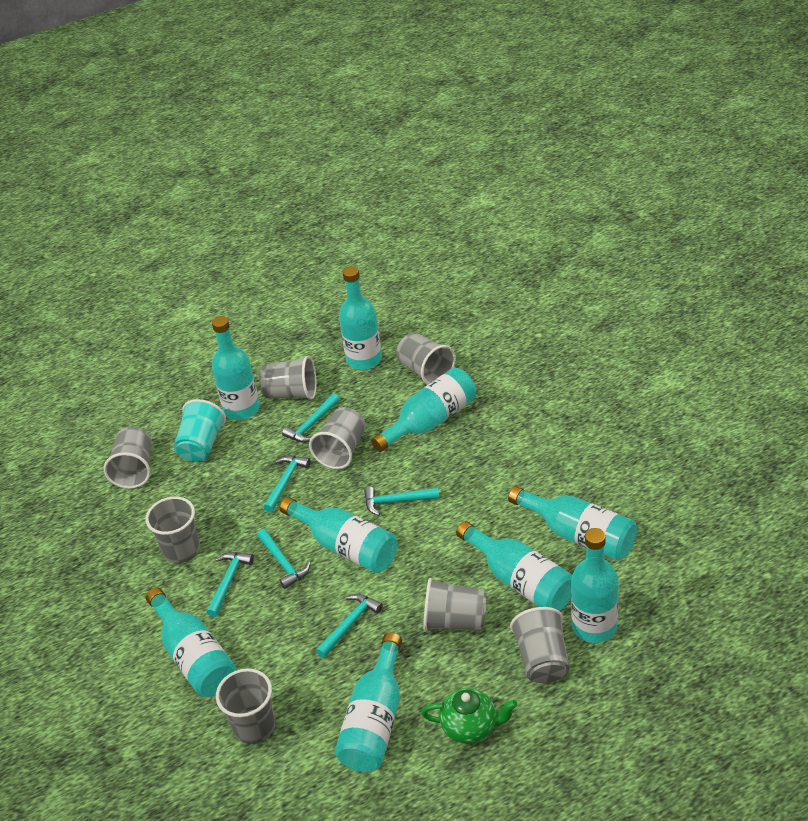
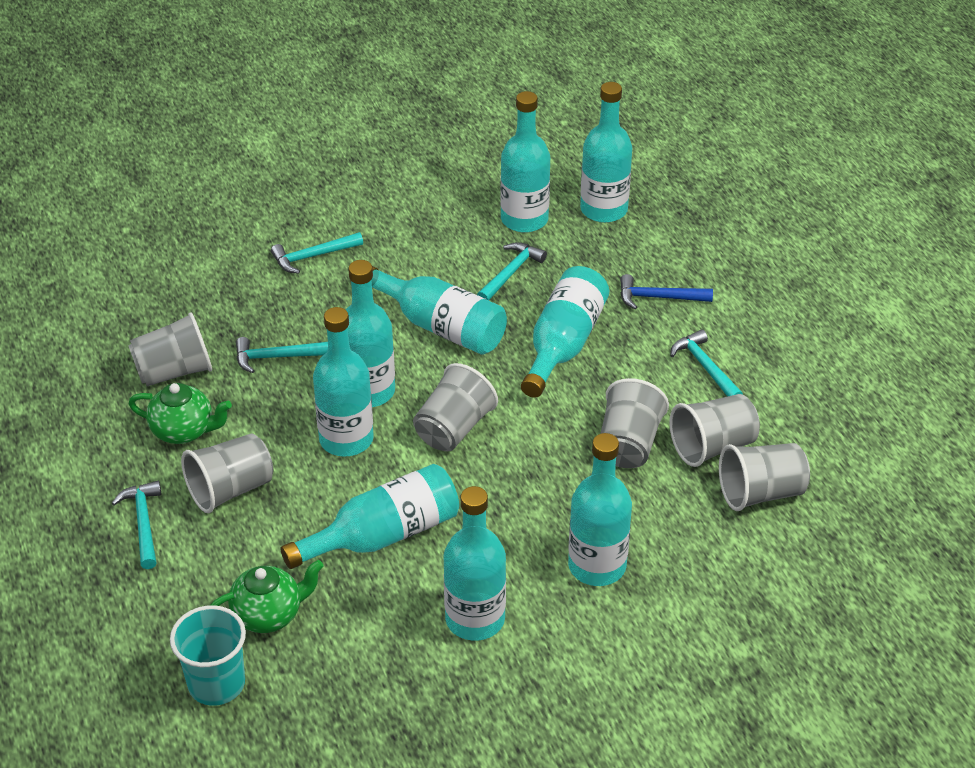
blue hammer: none = 0 -> [620,274,713,309] = 1
green teapot: [421,688,518,744] = 1 -> [129,383,232,444] [209,560,324,633] = 2
grey cup: [104,427,152,489] [146,496,200,563] [216,668,275,744] [259,356,317,400] [309,407,366,469] [396,332,455,385] [423,578,487,631] [510,607,569,683] = 8 -> [128,312,212,386] [181,434,273,513] [413,363,498,451] [600,378,669,468] [669,394,760,467] [719,443,810,511] = 6
turquoise hammer: [206,552,254,617] [257,529,311,589] [263,456,311,512] [282,393,340,443] [316,594,383,658] [364,487,439,516] = 6 -> [112,481,161,569] [236,337,328,373] [271,232,363,274] [477,242,547,301] [670,329,743,397] = 5

